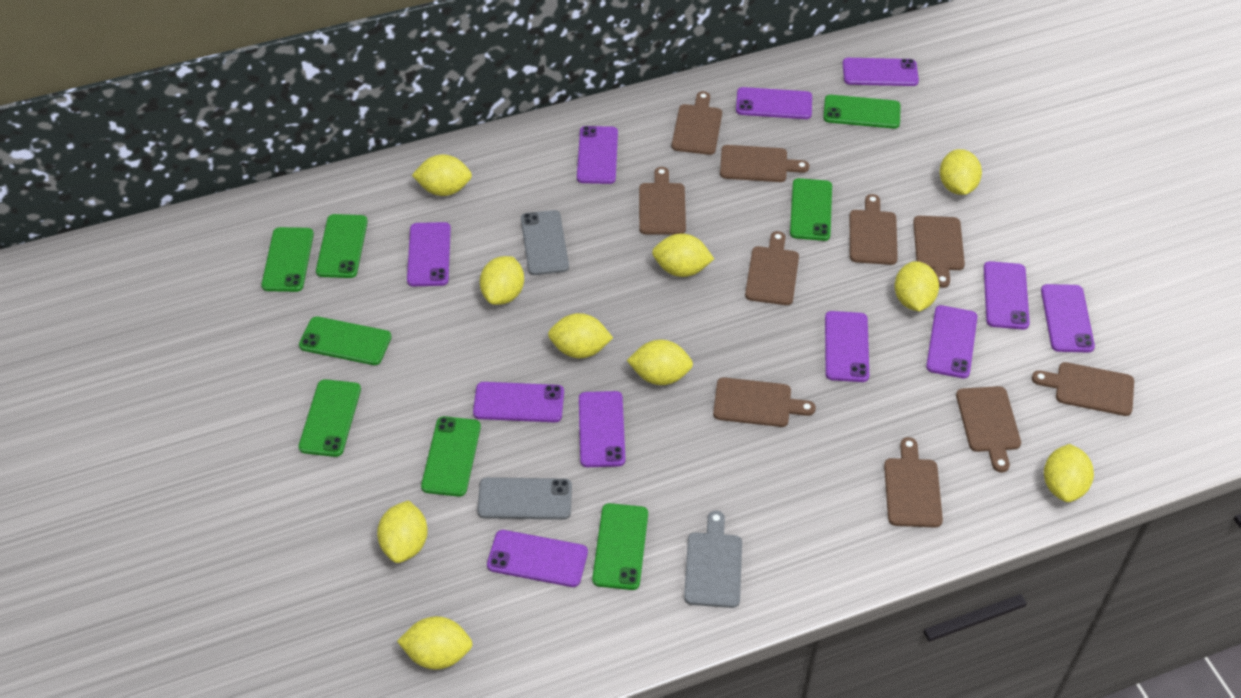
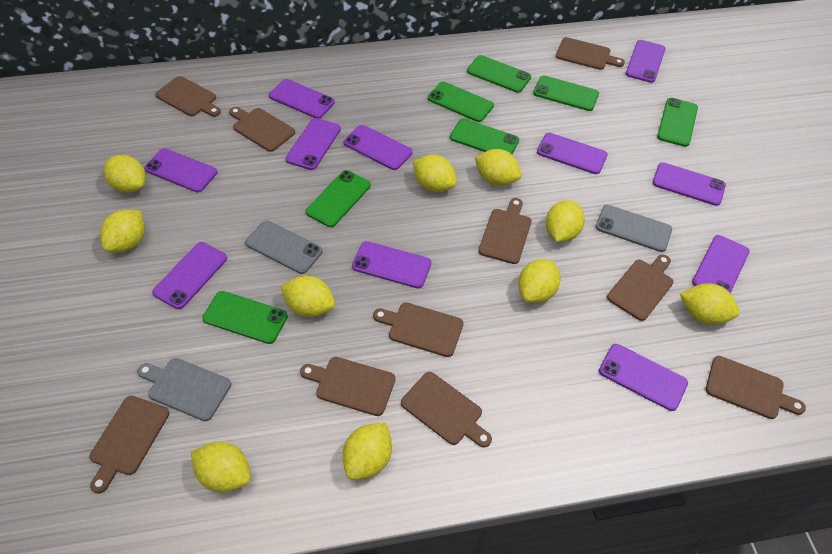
green phone: [261,227,314,292] [299,316,392,365] [299,379,361,457] [316,214,368,278] [421,416,481,497] [592,503,648,590] [790,178,832,241] [823,95,901,129] = 8 -> [202,291,288,344] [306,170,371,227] [428,82,494,122] [450,118,519,154] [467,55,531,93] [533,76,599,111] [657,98,698,147] = 7

